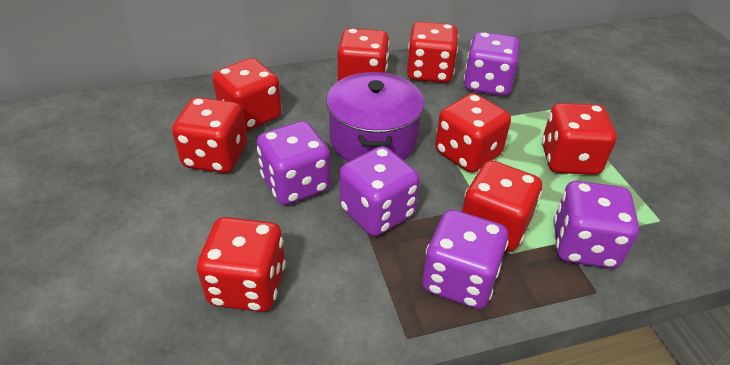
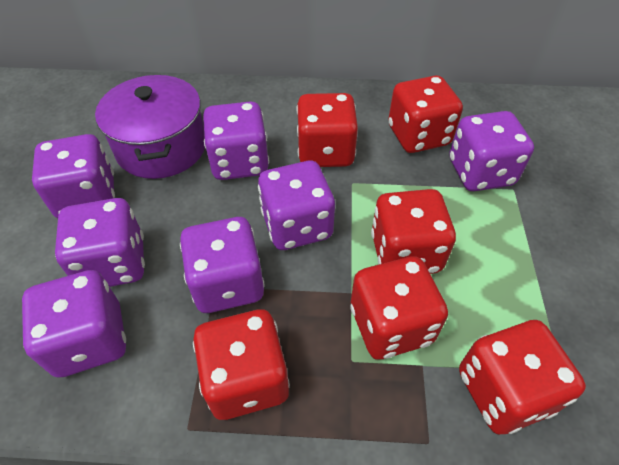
purple dice: [257,121,331,205] [340,146,420,236] [422,210,509,309] [464,32,520,96] [553,181,639,269] = 5 -> [22,270,126,378] [32,134,115,218] [55,198,145,287] [180,217,265,313] [203,101,269,180] [258,161,335,250] [449,111,534,191] = 7
red dice: [172,97,247,173] [197,217,286,312] [212,58,282,131] [338,28,390,81] [407,21,458,83] [435,93,511,173] [462,160,542,252] [542,103,617,175] = 8 -> [193,309,290,420] [296,93,358,167] [350,256,448,360] [371,189,456,274] [388,75,463,153] [459,320,586,434] = 6

